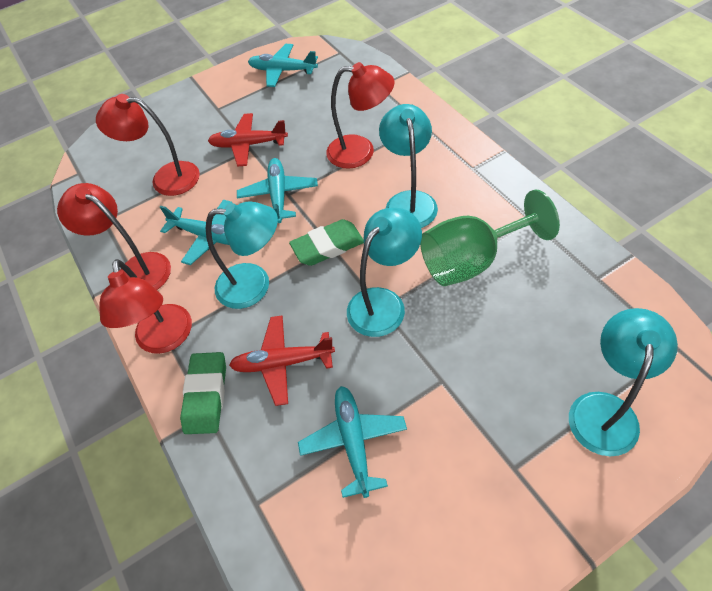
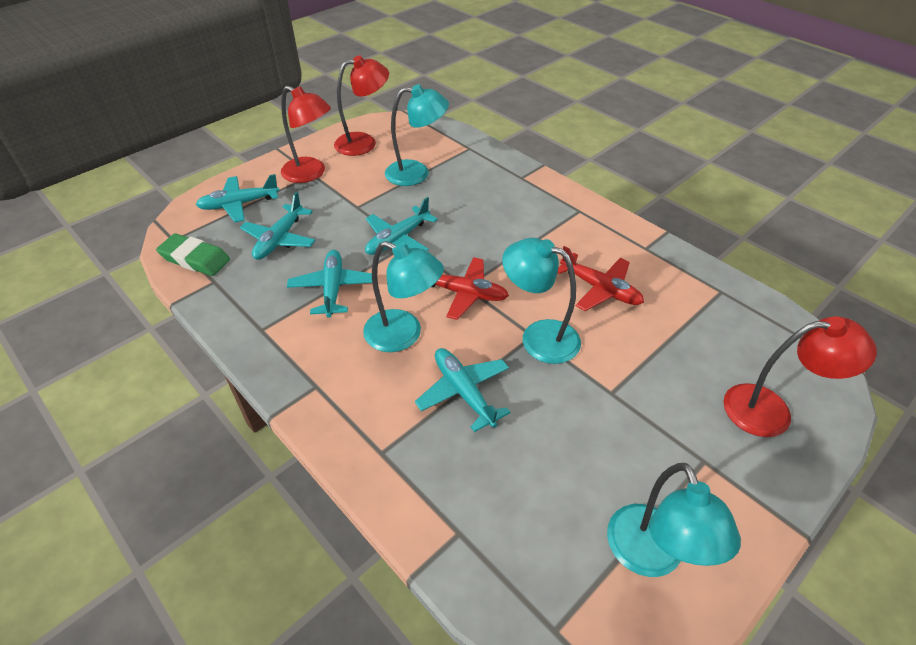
green eraser: [180,352,226,434] [289,219,364,266] = 2 -> [156,233,230,276] = 1
green goblet: [420,190,560,286] = 1 -> none = 0
red lamp: [57,183,171,290] [96,94,200,196] [99,259,192,354] [326,62,395,169] = 4 -> [281,86,331,183] [334,55,389,156] [723,317,877,437] = 3
turquoise plane: [160,200,232,265] [237,158,318,223] [248,44,318,87] [298,386,407,498] = 4 -> [196,174,280,222] [240,192,316,260] [287,250,372,318] [365,197,438,255] [415,348,511,432] = 5

